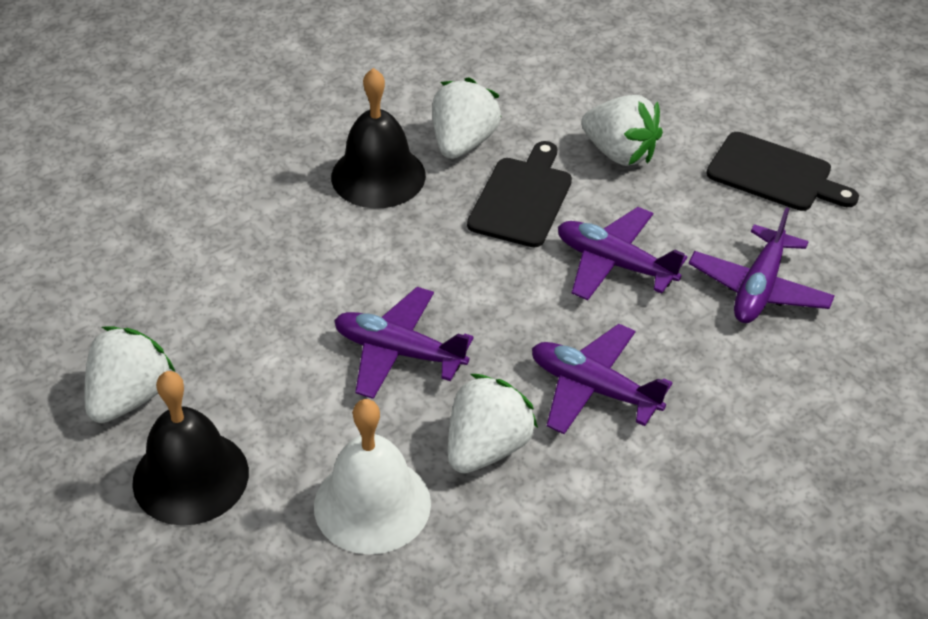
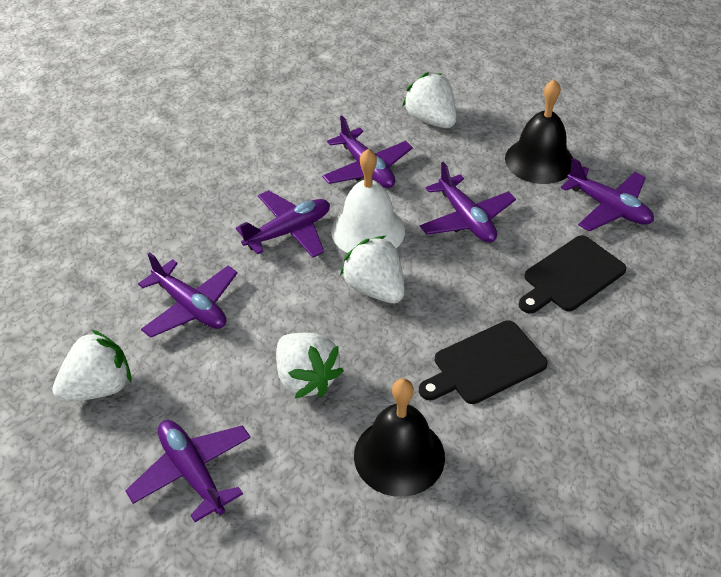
purple plane: [334,287,474,399] [532,324,672,434] [558,207,687,300] [689,207,835,323] = 4 -> [125,420,251,522] [138,252,238,338] [236,190,330,258] [322,116,413,188] [420,162,516,243] [561,158,654,231] = 6

